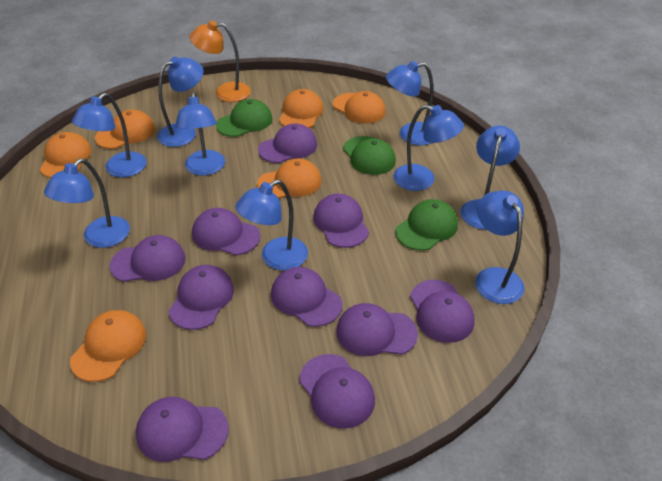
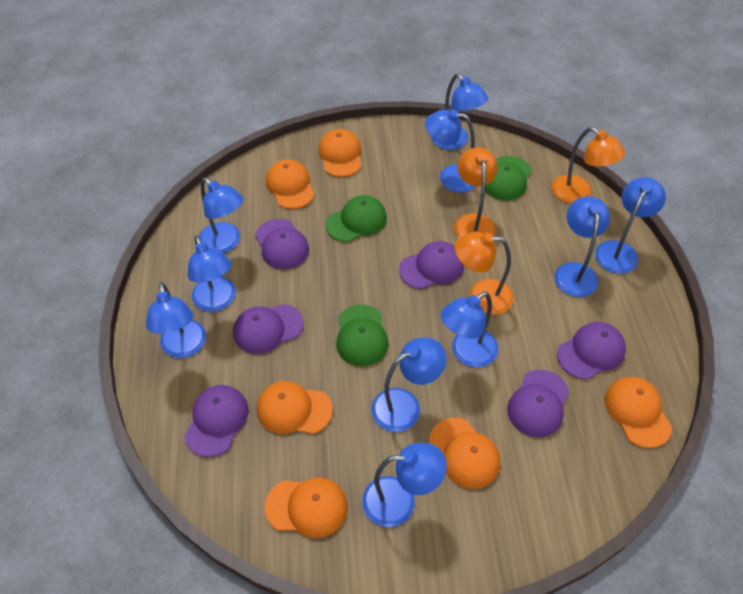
blue lamp: [44,158,130,248] [72,93,147,177] [157,57,203,147] [175,91,225,176] [235,179,308,270] [386,61,434,145] [393,105,464,191] [460,125,520,230] [475,190,525,304] = 9 -> [146,282,206,358] [188,235,236,312] [199,177,243,253] [362,443,447,527] [371,337,446,432] [425,109,476,192] [431,74,488,150] [441,292,499,367] [555,196,610,297] [595,177,666,274] = 10
orange lamp: [189,21,251,102] = 1 -> [454,148,498,238] [455,232,514,315] [552,127,625,204] = 3
purple cap: [110,235,186,282] [136,397,229,462] [168,265,234,330] [192,208,260,255] [258,123,317,163] [271,267,343,327] [299,354,375,429] [313,194,369,248] [336,303,418,356] [410,280,474,343] = 10 -> [184,385,249,457] [233,304,303,354] [255,219,309,269] [399,241,464,289] [507,370,569,437] [557,322,626,379] = 6

